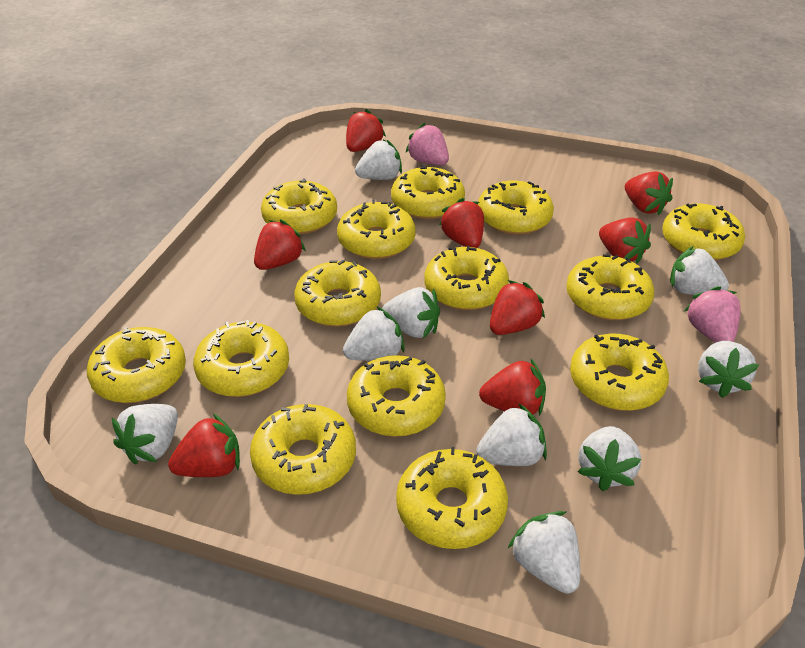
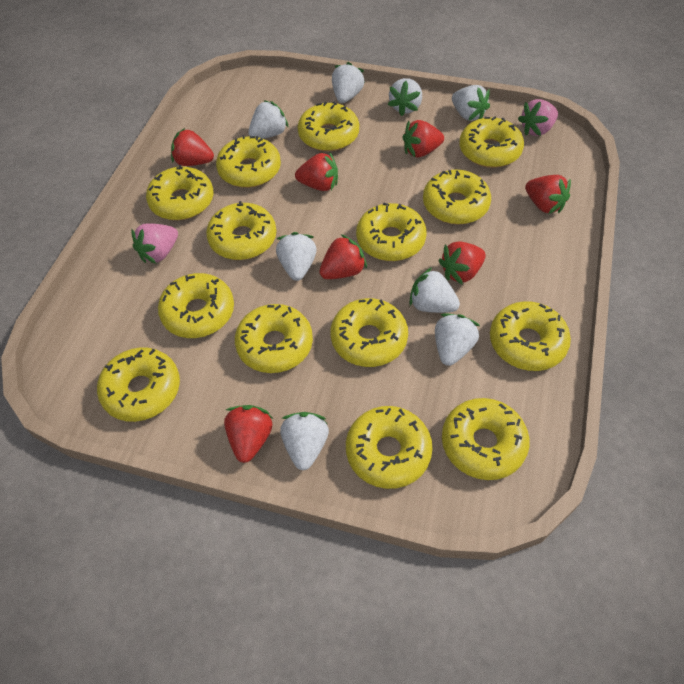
red strawberry: [168,413,240,477] [254,219,306,270] [346,109,386,152] [439,198,484,248] [479,359,546,416] [490,280,545,335] [599,218,651,264] [625,171,673,216] = 8 -> [171,128,214,166] [224,405,273,463] [295,153,338,191] [319,234,367,279] [403,120,444,157] [438,242,486,285] [525,175,571,214] = 7
white strawberry: [112,404,178,465] [343,306,405,361] [355,140,402,180] [382,287,440,338] [476,403,547,466] [507,511,580,594] [577,426,641,491] [670,246,729,295] [698,341,759,398] = 9 -> [249,100,289,139] [276,232,317,281] [280,412,329,470] [332,62,365,103] [388,78,422,116] [409,267,460,313] [435,313,480,366] [452,85,490,121] = 8

